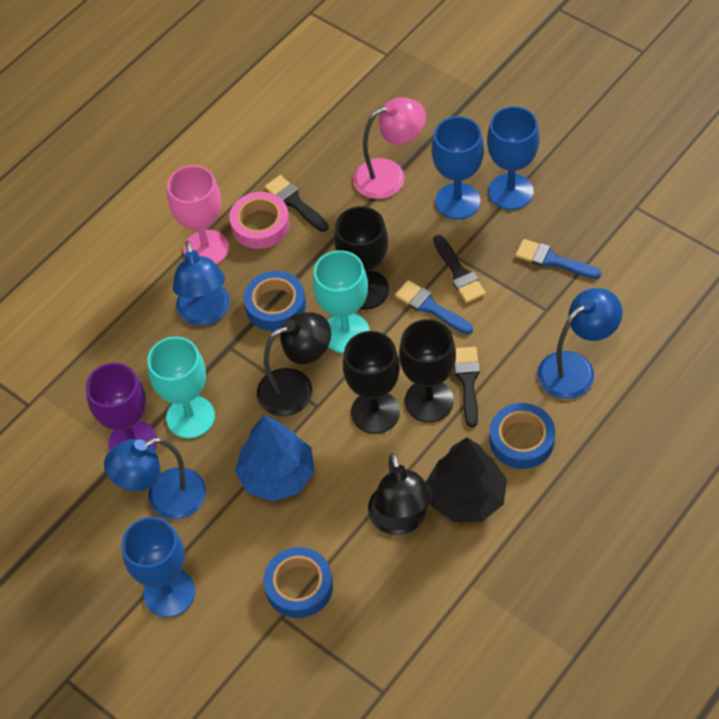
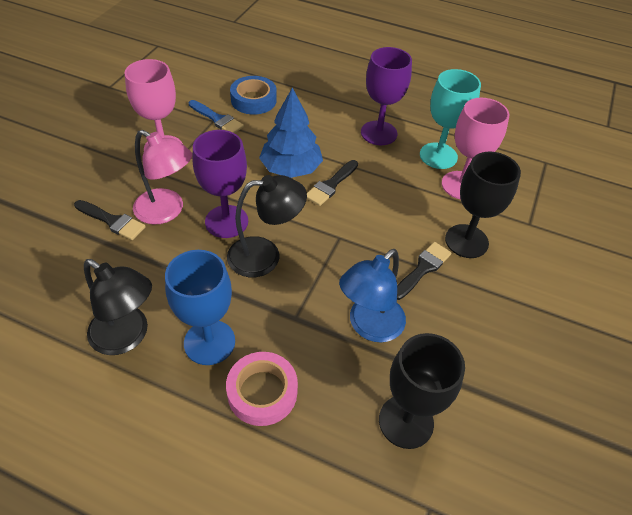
black goblet: [334,206,389,309] [343,331,400,434] [399,319,456,422] = 3 -> [379,333,465,449] [445,152,521,258] = 2
black tree: [426,437,507,522] = 1 -> none = 0
blue brush: [395,280,473,335] [515,239,601,279] = 2 -> [189,100,244,133] = 1
blue goblet: [121,517,195,617] [432,116,484,220] [487,106,540,210] = 3 -> [165,250,235,365] = 1
blue lamp: [104,438,206,519] [173,241,230,326] [537,288,622,399] = 3 -> [339,249,406,343] = 1
blue tape: [244,271,306,331] [264,547,333,618] [490,403,555,469] = 3 -> [230,76,277,115] = 1
pink goblet: [167,165,229,264] = 1 -> [124,59,183,151] [442,98,509,199] = 2
purple goblet: [86,363,157,450] = 1 -> [192,130,248,238] [361,47,412,145] = 2
turquoise goblet: [147,337,215,439] [313,250,370,353] = 2 -> [420,69,481,169] = 1

